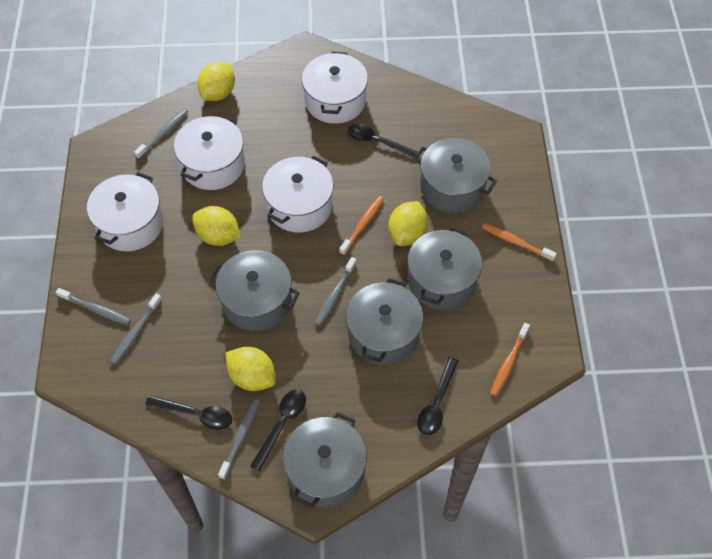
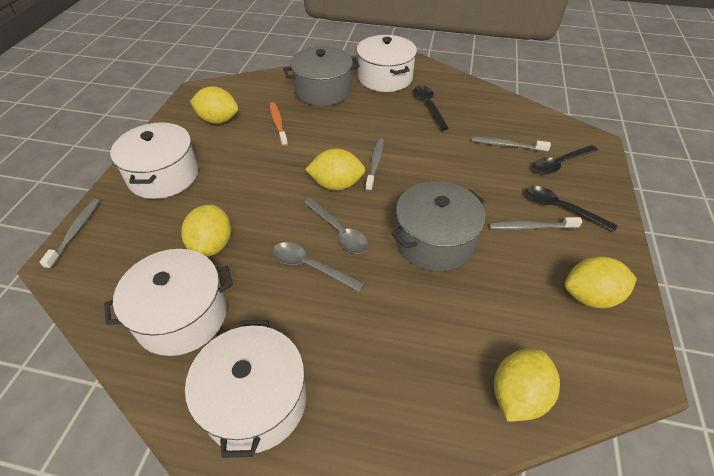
black spoon: [145,395,232,430] [250,389,306,471] [348,124,418,158] [417,357,459,435] = 4 -> [414,85,449,131] [526,186,617,232] [533,145,598,174] = 3
grey pot: [209,250,300,331] [283,412,367,508] [346,278,423,365] [407,227,482,310] [414,138,497,213] = 5 -> [283,46,360,106] [391,181,486,271] = 2
grey spoon: none = 0 -> [273,242,365,292] [304,198,368,254] = 2
grey toothbrush: [56,288,131,325] [110,293,162,365] [134,109,188,159] [218,398,260,480] [314,257,357,326] = 5 -> [40,199,100,269] [365,138,384,192] [471,137,551,152] [489,217,582,230] = 4
orange toothbrush: [339,196,384,255] [482,223,557,261] [490,323,530,397] = 3 -> [270,102,288,146] = 1
yellow lemon: [192,206,241,246] [197,62,235,101] [225,347,276,391] [389,201,428,246] = 4 -> [181,205,231,257] [190,86,238,124] [305,149,365,191] [494,349,560,422] [565,256,637,308] = 5

